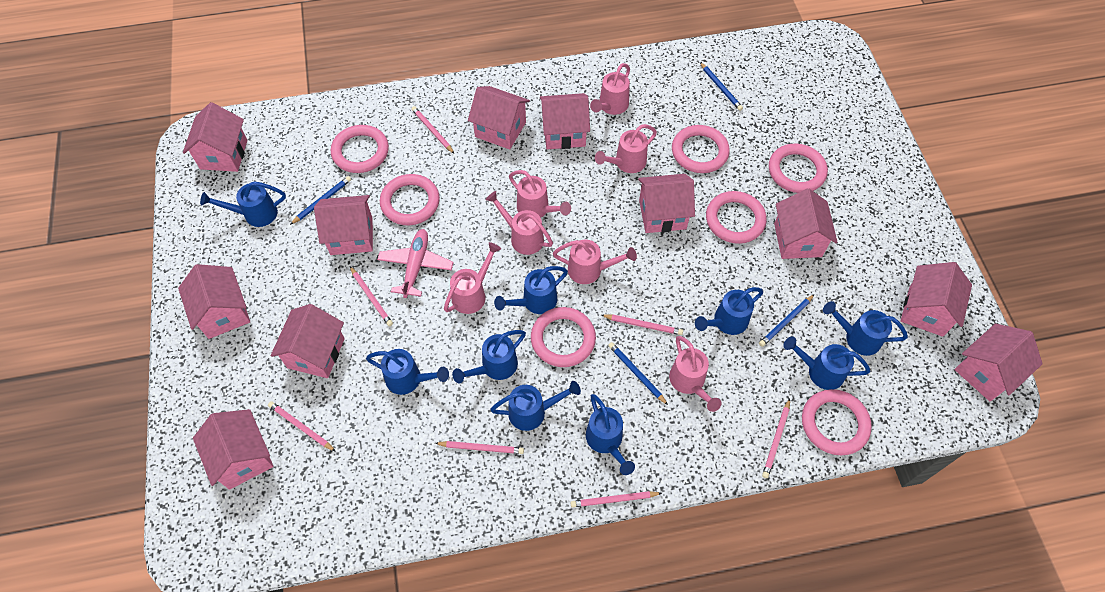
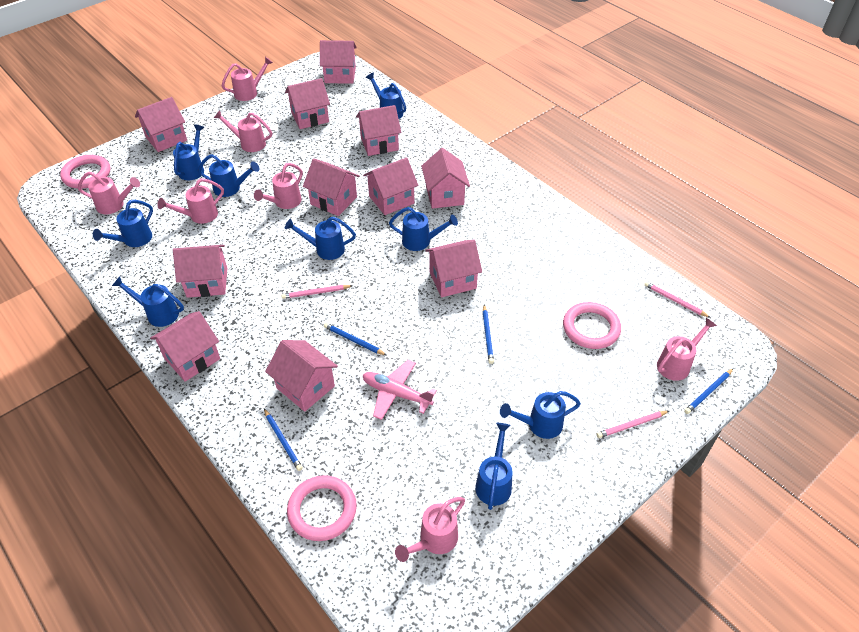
pink pencil: [268,401,336,452] [350,266,393,326] [412,106,454,154] [435,441,524,454] [570,491,662,508] [601,314,683,335] [762,399,790,478] = 7 -> [281,285,353,299] [596,411,669,438] [644,281,711,318] = 3
pink ring: [331,125,389,173] [380,174,440,225] [531,307,596,367] [672,125,730,173] [706,191,767,244] [769,144,828,193] [802,389,872,455] = 7 -> [60,155,110,189] [287,475,357,541] [563,302,621,349] = 3

